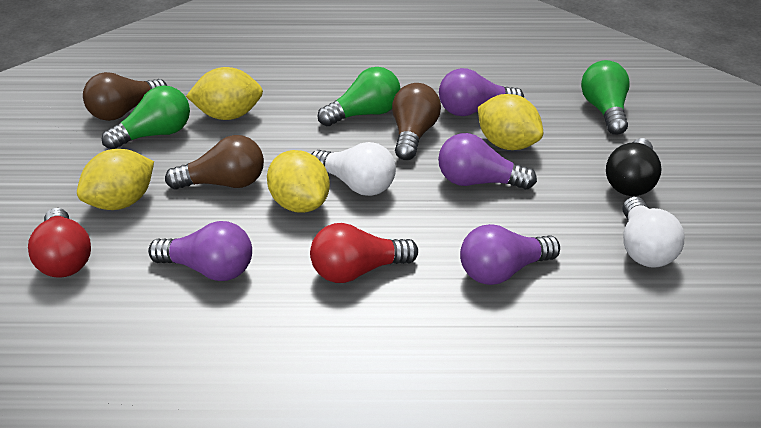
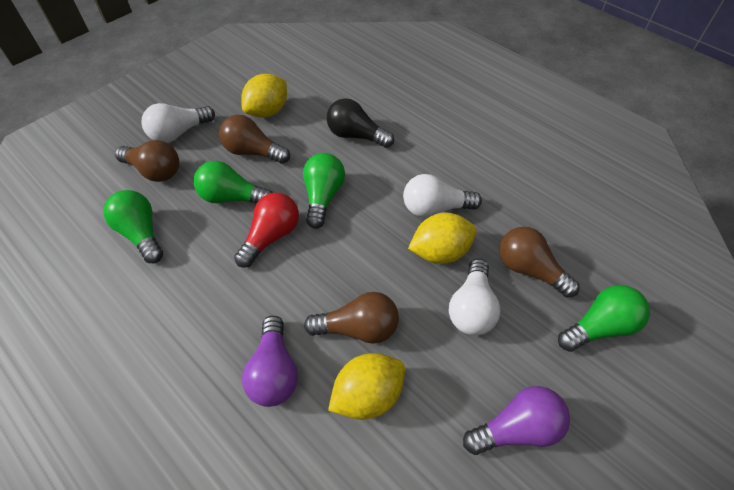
brown light bulb: [83,72,167,121] [165,135,264,190] [392,83,441,160] = 3 -> [115,140,179,182] [219,115,290,164] [304,292,399,344] [499,227,580,298] = 4
green light bulb: [102,85,190,149] [318,67,401,126] [581,60,630,135] = 3 -> [103,190,163,263] [194,161,273,204] [303,153,345,229] [558,285,650,352] = 4
purple light bulb: [148,221,252,281] [438,133,537,190] [439,68,524,116] [460,224,560,285] = 4 -> [242,316,298,407] [463,386,570,455] = 2
red light bulb: [28,208,91,278] [310,223,418,283] = 2 -> [234,193,299,268] = 1
white light bulb: [312,142,396,196] [622,197,684,268] = 2 -> [141,103,215,143] [403,174,482,218] [449,259,501,335] = 3
yellow lemon: [77,149,154,210] [186,67,263,120] [267,150,330,213] [478,94,543,150] = 4 -> [241,74,287,118] [328,353,405,420] [408,213,476,264] = 3

